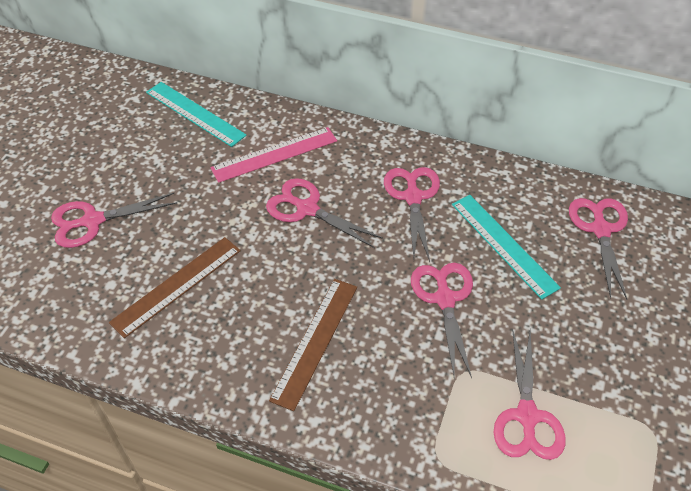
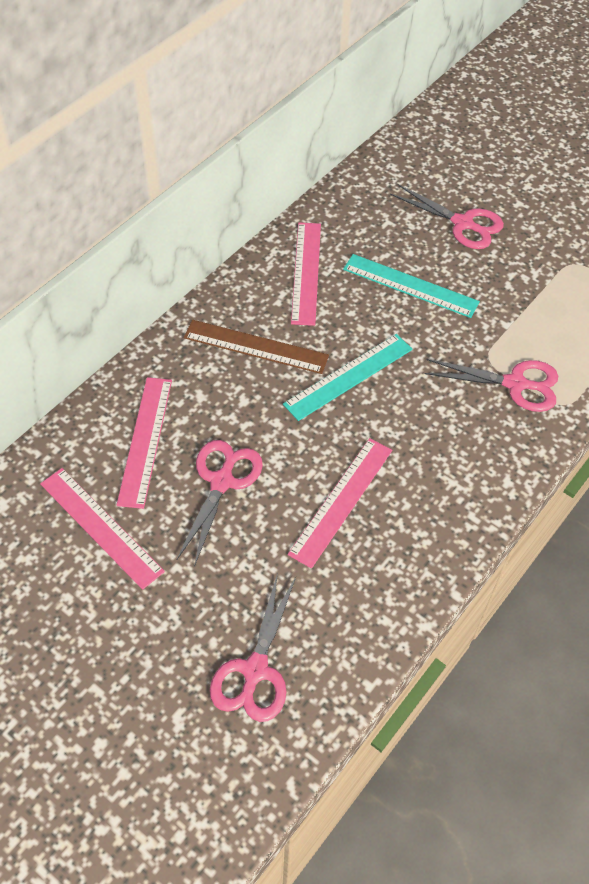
brown ruler: [109,237,241,338] [269,279,357,411] = 2 -> [184,320,329,374] = 1
pink ruler: [210,127,337,183] = 1 -> [40,468,165,590] [117,377,172,509] [288,438,392,568] [291,222,321,326] = 4
pink scissors: [51,193,177,248] [266,178,383,248] [384,167,440,262] [411,263,473,379] [494,328,566,460] [569,198,628,299] = 6 -> [177,440,263,567] [210,573,296,722] [390,184,504,249] [424,359,558,412] = 4

